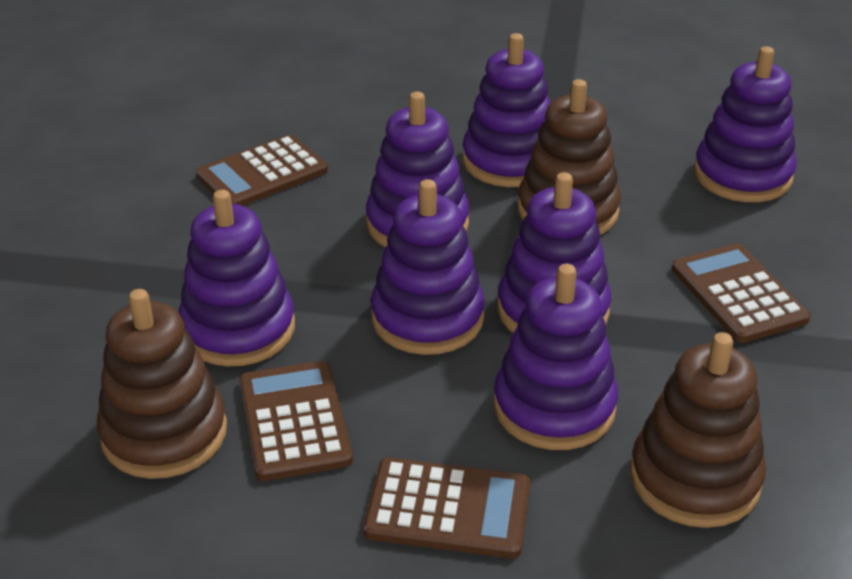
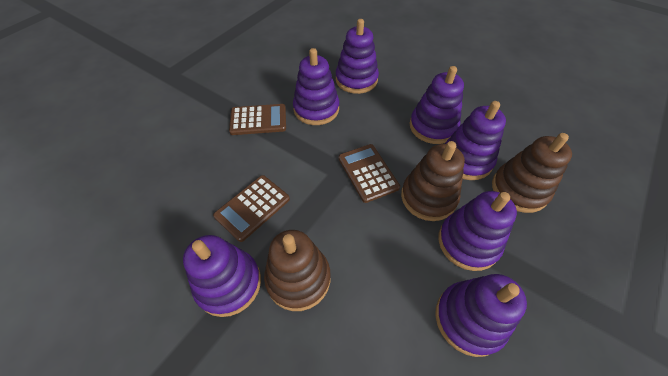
brown calculator: [196,135,328,206] [239,361,353,481] [363,458,530,558] [672,243,811,343] = 4 -> [213,175,290,242] [229,104,286,135] [339,144,400,203] = 3

